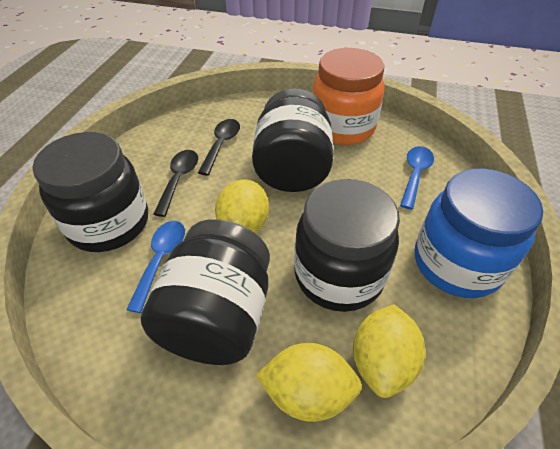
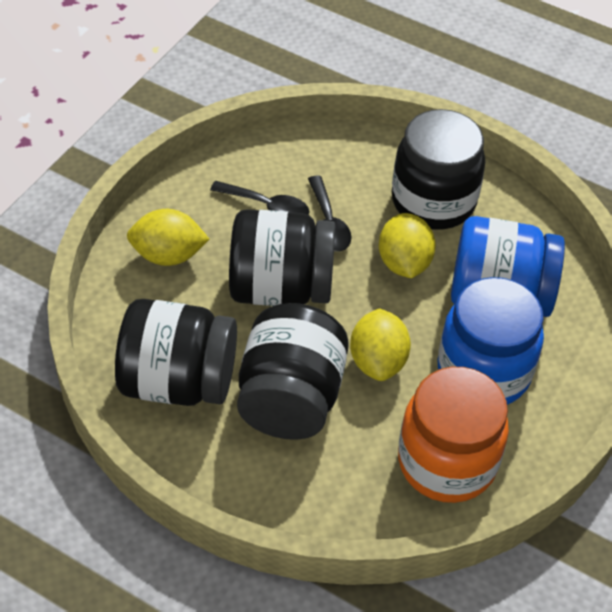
blue jar: [415,168,543,298] = 1 -> [437,277,544,405] [451,216,565,317] = 2
blue spoon: [126,221,185,313] [400,146,434,210] = 2 -> none = 0

